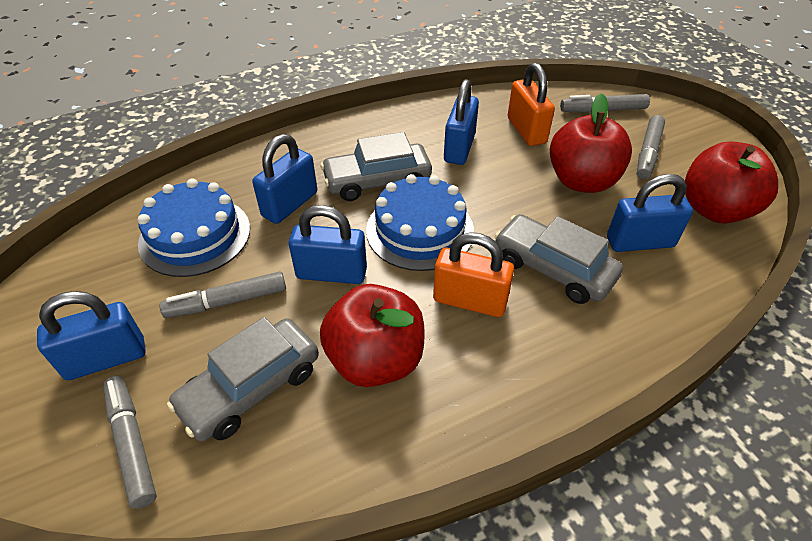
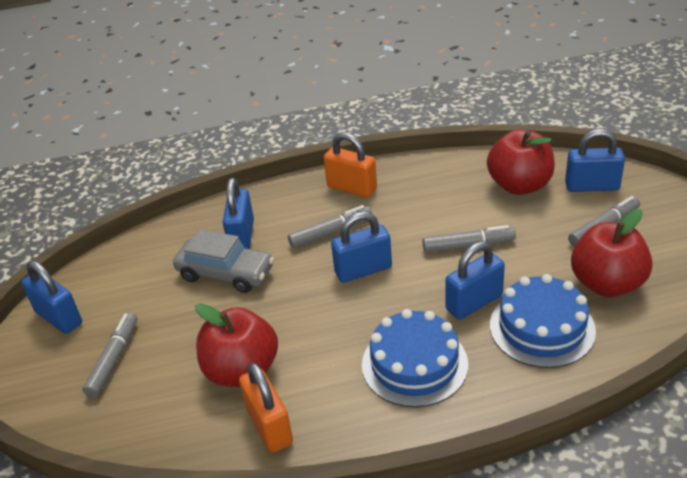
grey car: [167,317,319,441] [320,132,432,201] [494,214,623,304] = 3 -> [173,229,274,293] = 1

